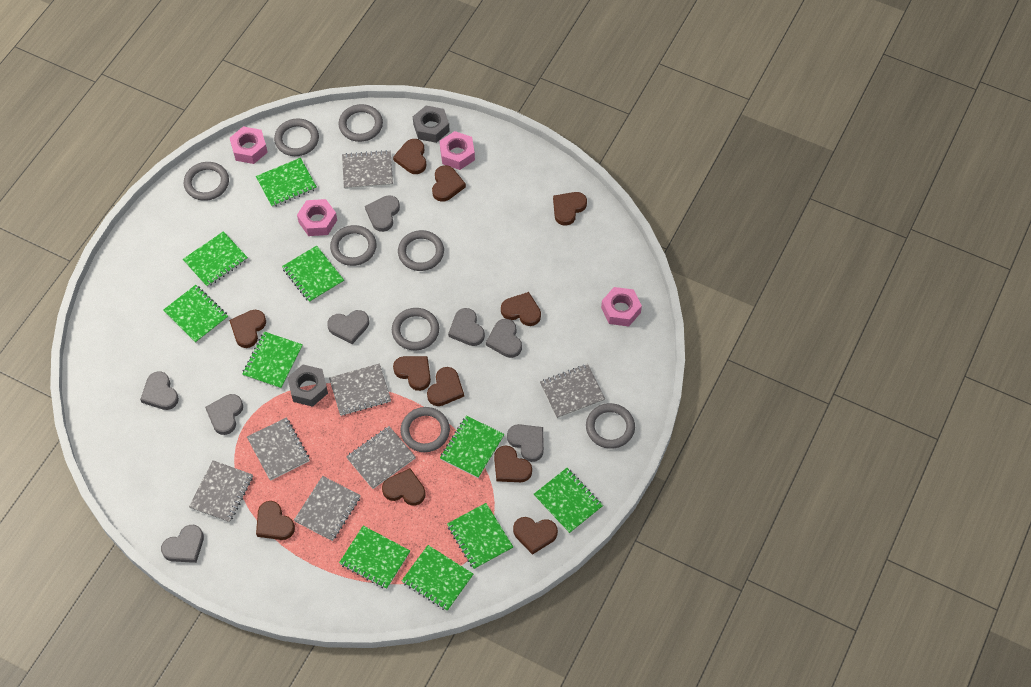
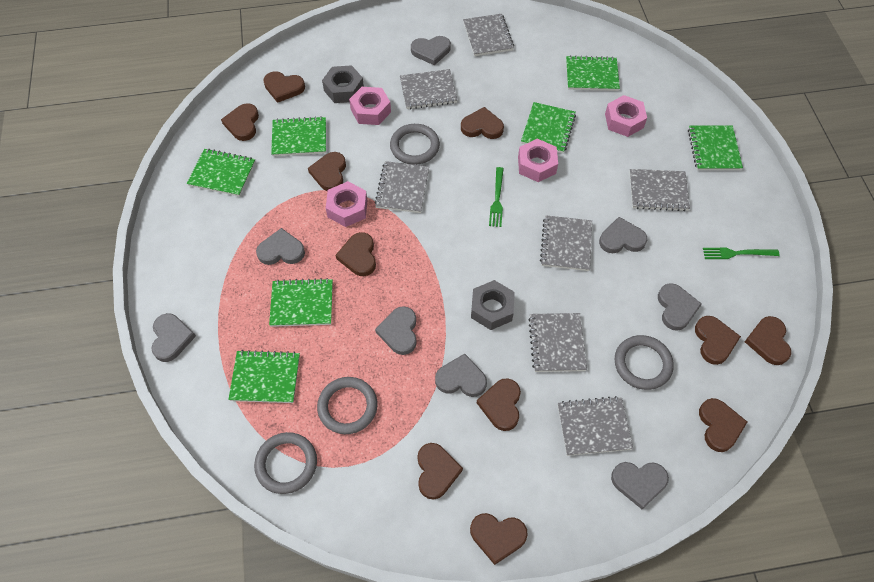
green fork: none = 0 -> [489,167,504,227] [703,248,780,259] = 2
green notebook: [163,285,228,343] [183,231,248,287] [242,331,303,389] [256,158,317,207] [282,246,344,303] [339,526,410,589] [401,545,473,611] [440,415,505,478] [447,503,513,569] [534,468,603,534] = 10 -> [187,149,255,197] [228,350,300,403] [269,278,333,327] [271,116,326,156] [521,102,576,153] [566,55,620,91] [688,126,743,170] = 7
grey ring: [184,162,229,201] [274,118,319,156] [330,225,377,266] [338,104,383,142] [392,308,439,351] [398,230,444,271] [400,407,450,452] [586,403,635,449] = 8 -> [254,432,317,494] [317,377,377,434] [390,124,440,165] [614,335,674,390] = 4

